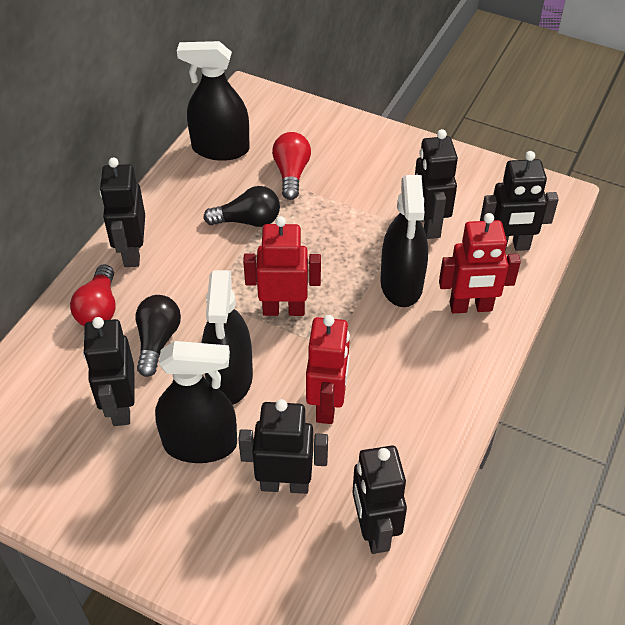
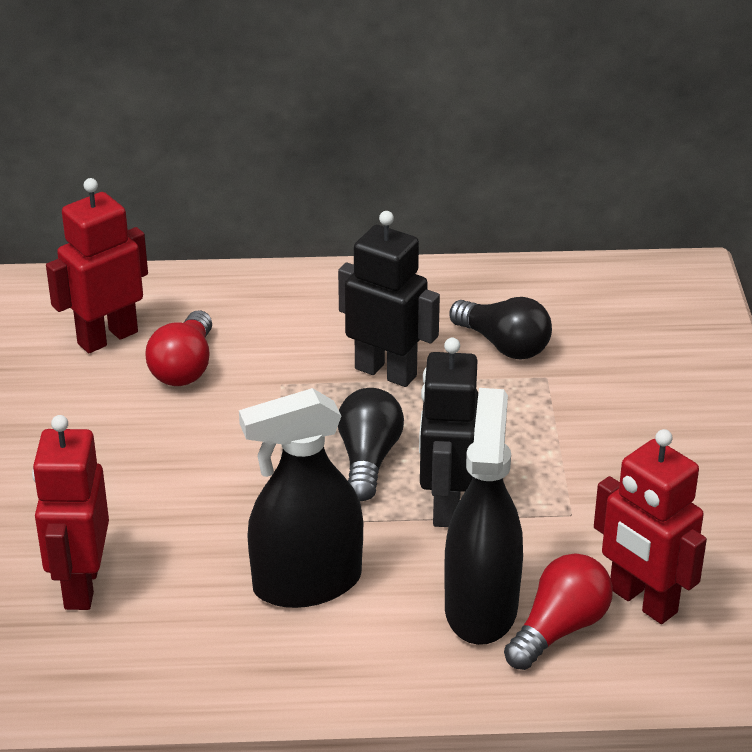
black robot: [83,317,135,426] [100,158,145,267] [238,399,328,494] [353,446,407,554] [415,129,458,239] [480,151,559,251] = 6 -> [338,211,440,387] [419,338,478,527] = 2
black spray bottle: [155,341,237,463] [177,41,250,161] [202,270,253,405] [380,175,428,307] = 4 -> [239,388,363,608] [444,388,523,645] = 2

